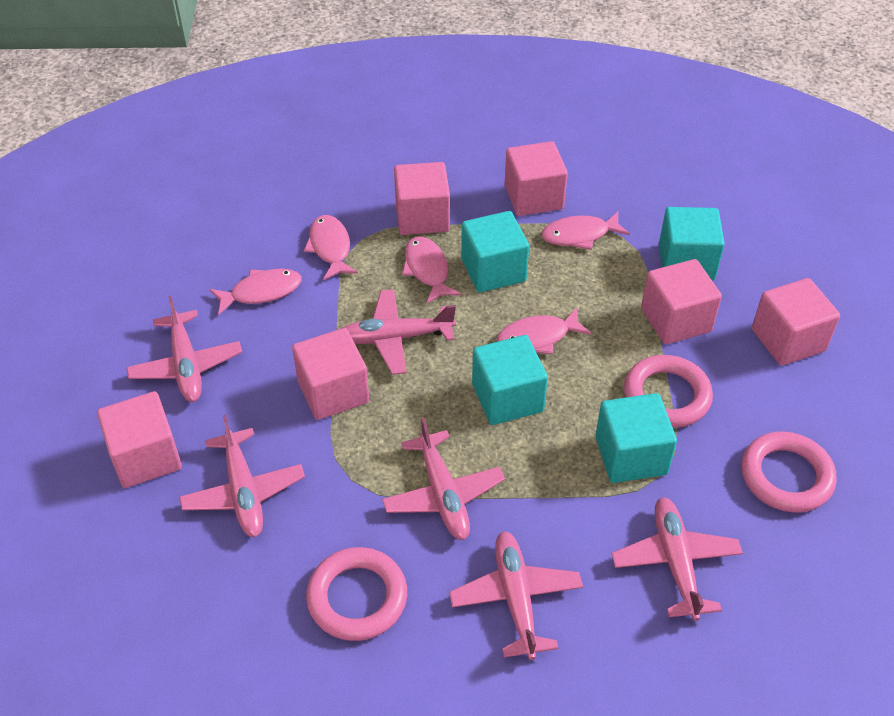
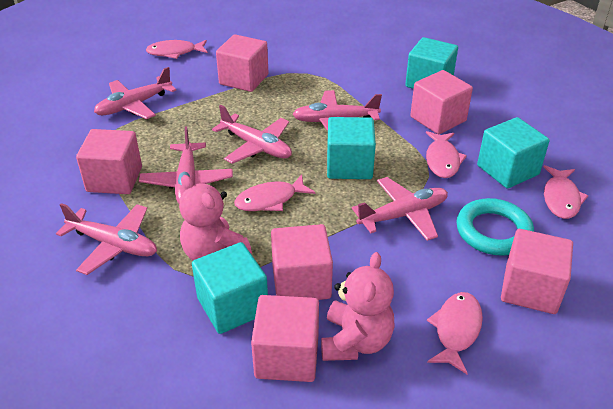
pink ring: [306,547,407,641] [624,355,713,428] [741,432,837,512] = 3 -> none = 0
pink teddy bear: none = 0 -> [179,175,252,261] [321,252,395,361] = 2
turquoise ring: none = 0 -> [456,198,534,256] = 1

